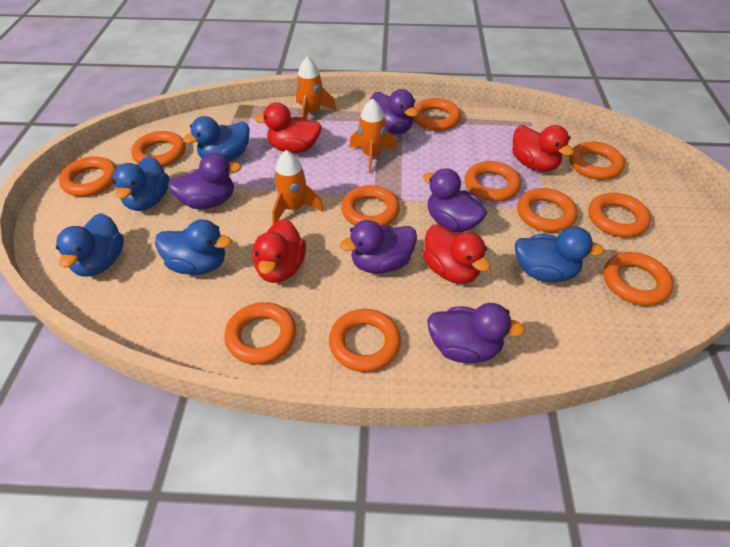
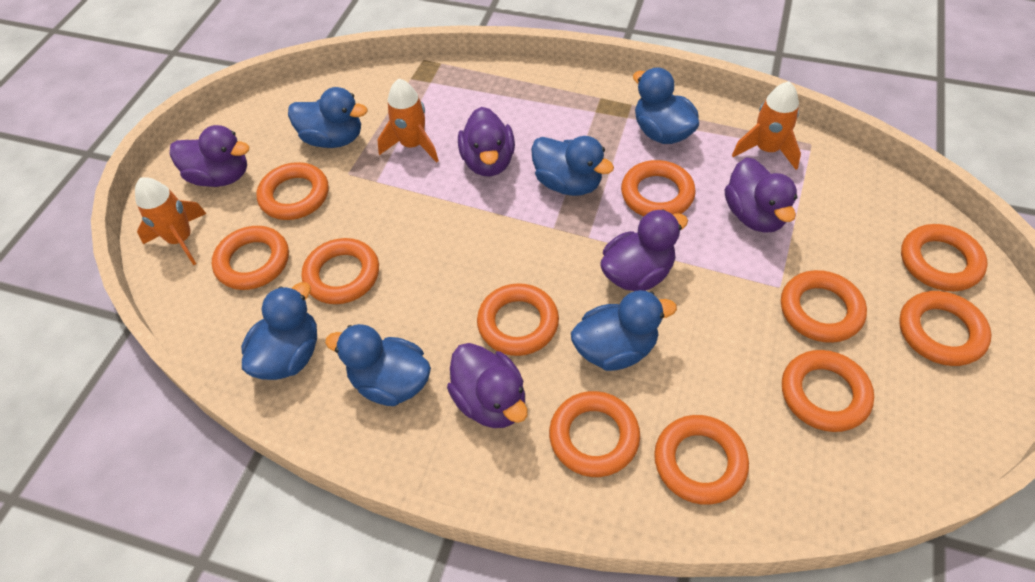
blue duck: [56,213,124,277] [113,156,169,211] [155,220,232,275] [183,116,250,162] [515,227,604,282] = 5 -> [241,282,317,380] [288,87,367,148] [325,324,431,406] [531,136,614,196] [571,290,677,371] [633,67,699,144] = 6
red duck: [252,219,306,283] [254,102,322,153] [423,224,490,283] [512,125,574,172] = 4 -> none = 0

